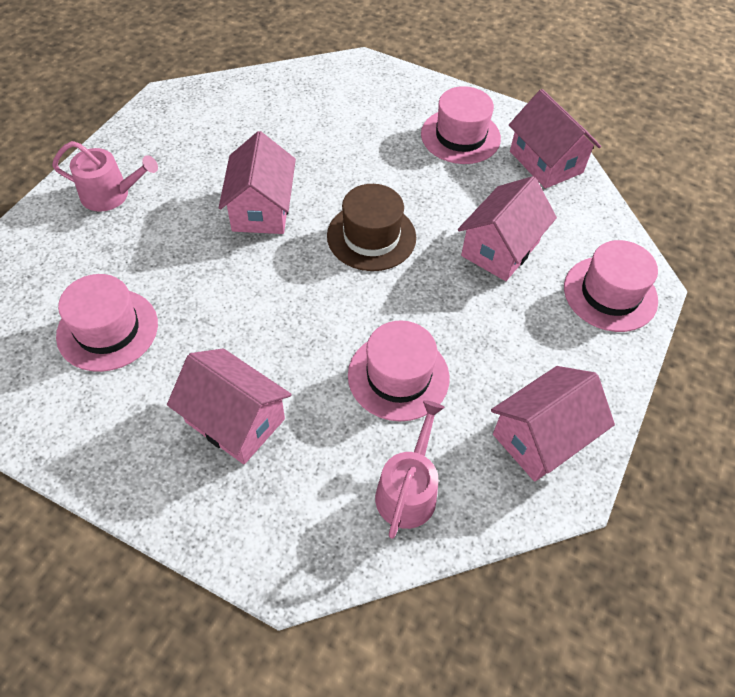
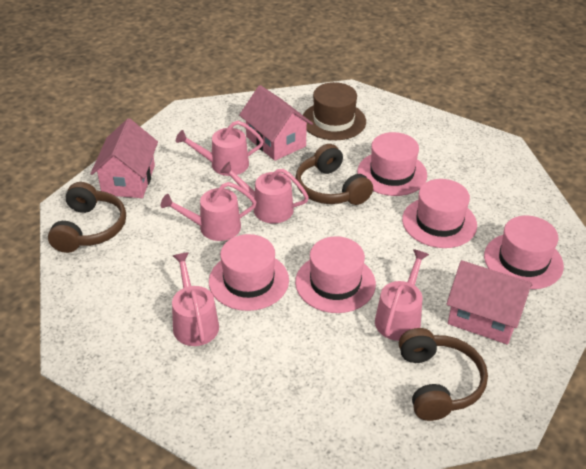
brown headphones: none = 0 -> [48,182,126,253] [295,144,373,205] [399,328,488,421] = 3
pink hat: [56,274,158,372] [348,320,450,421] [421,86,501,164] [564,240,658,332] = 4 -> [209,234,289,311] [295,236,376,313] [357,132,427,196] [402,179,477,248] [484,216,564,289] = 5
pink house: [167,348,291,464] [219,131,296,234] [458,176,557,281] [491,366,615,482] [509,89,601,189] = 5 -> [90,119,158,198] [239,85,313,161] [446,260,532,345] = 3
pink watering can: [52,141,158,212] [375,400,445,539] = 2 -> [161,182,256,241] [172,252,219,346] [176,121,264,176] [220,162,309,223] [375,249,429,341] = 5

